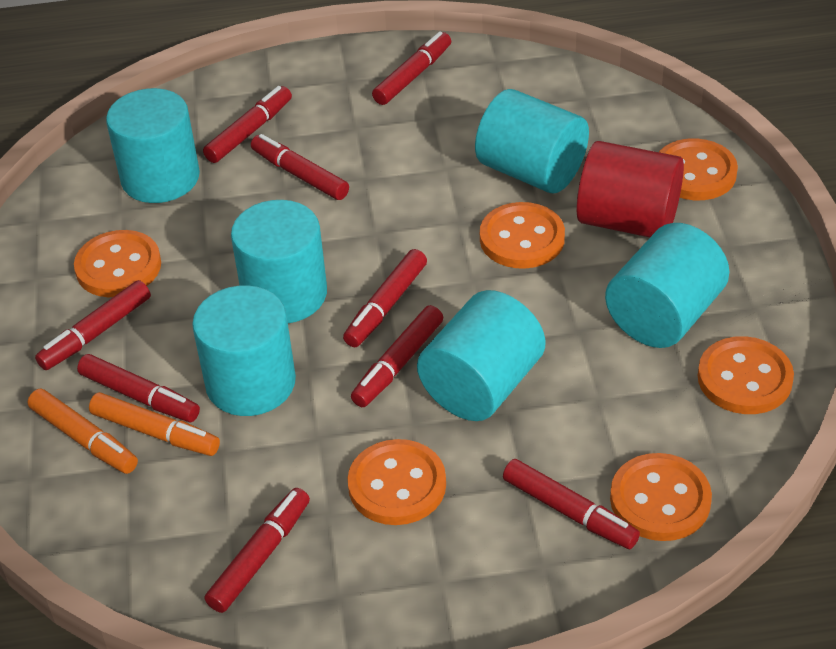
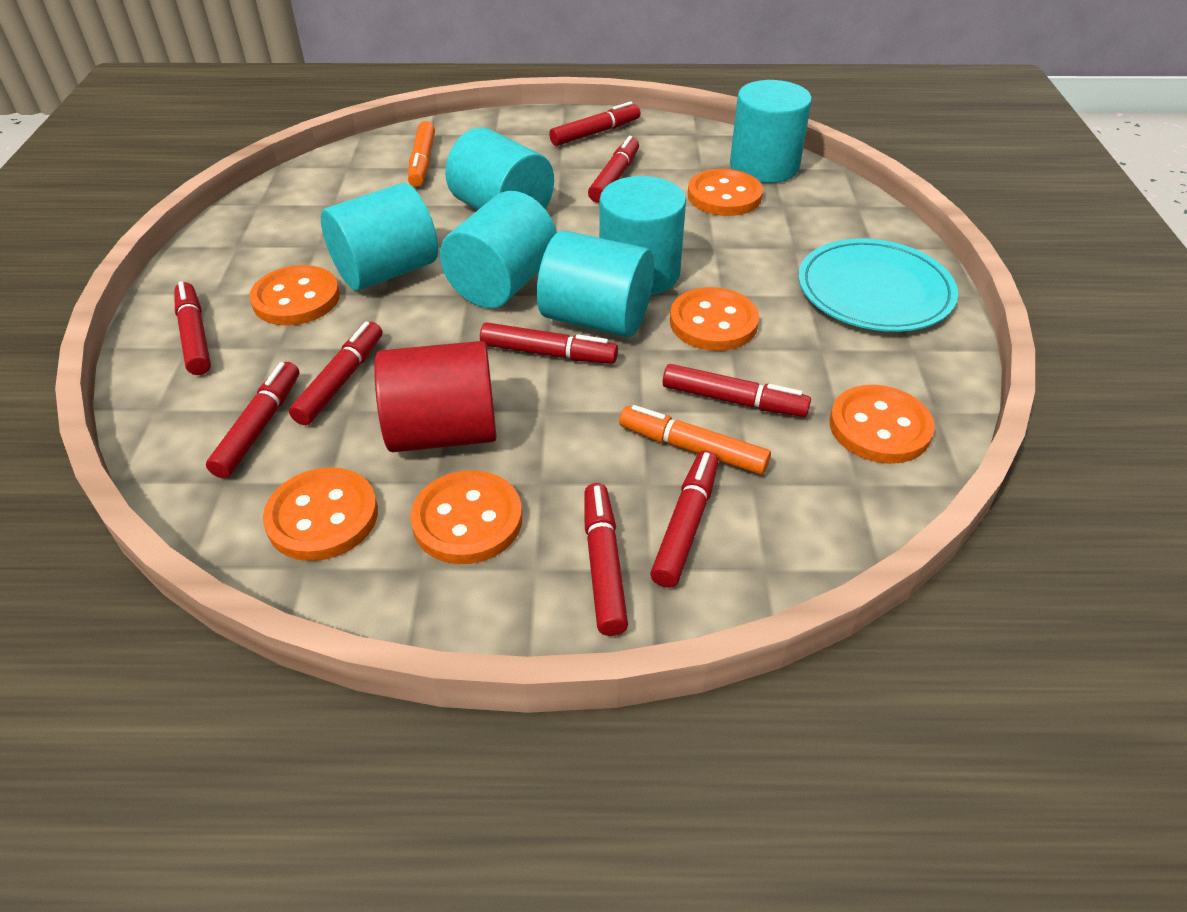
turquoise plate: none = 0 -> [798,239,958,332] = 1

